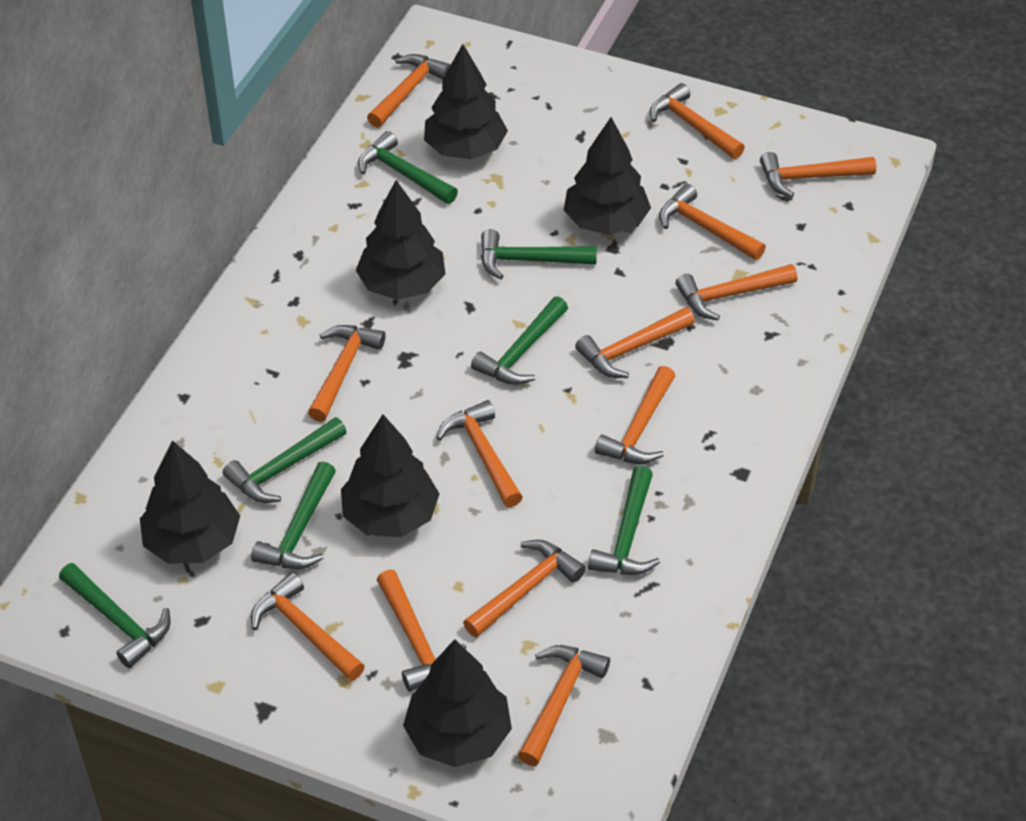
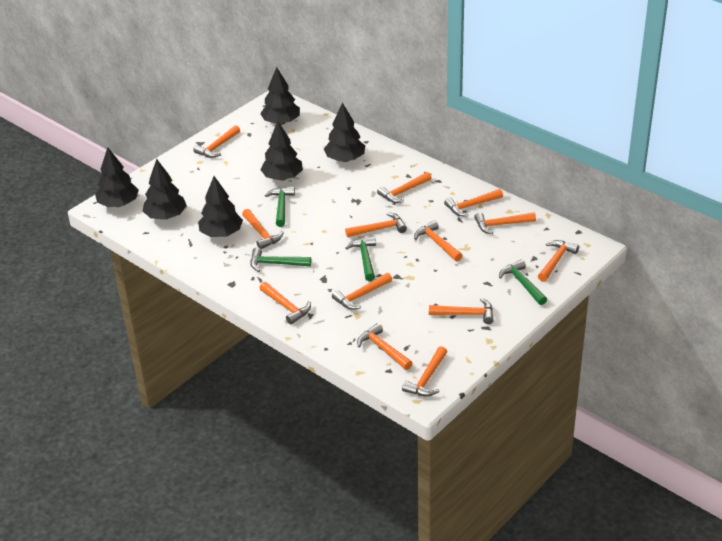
green hammer: [59,563,170,668] [223,417,347,503] [251,461,336,569] [358,131,458,204] [471,296,568,385] [481,229,597,279] [588,466,660,575] = 7 -> [250,247,311,272] [265,187,295,227] [346,236,376,281] [499,260,547,305] = 4

